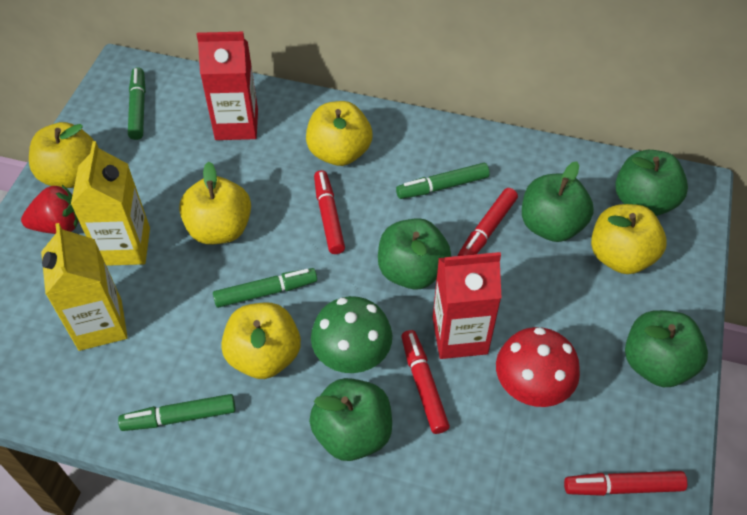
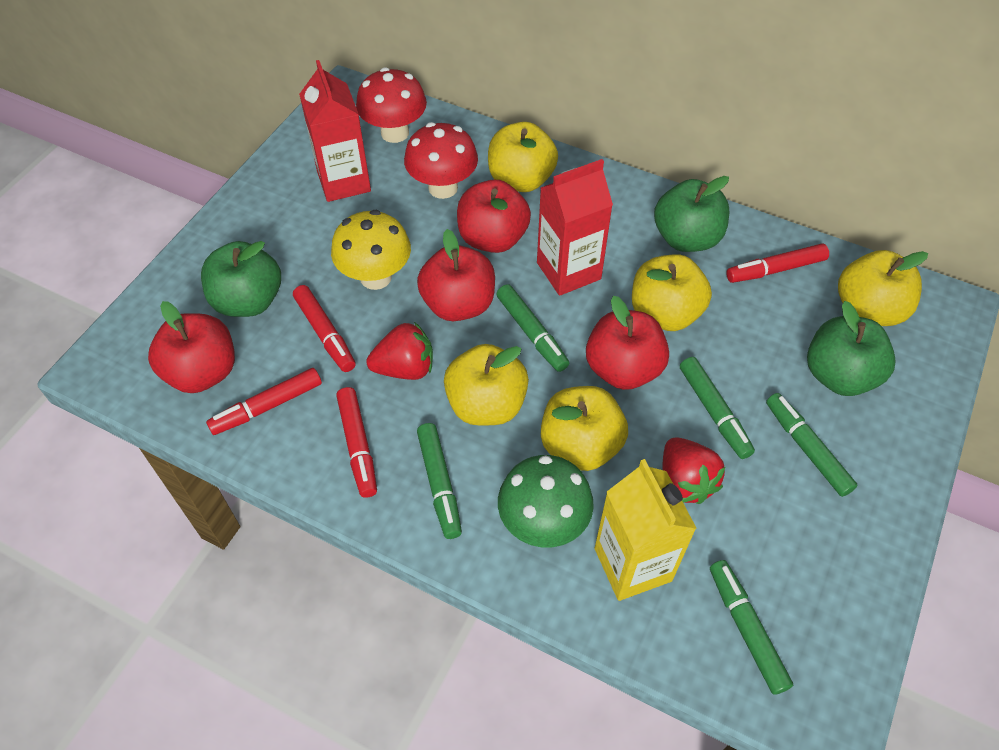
green apple: [309,378,392,461] [378,218,451,289] [522,162,594,242] [615,150,688,216] [625,310,708,387] = 5 -> [201,241,281,317] [654,176,729,252] [807,301,896,396] = 3
green marker: [118,394,236,431] [128,68,146,140] [213,268,317,308] [396,163,490,199] = 4 -> [417,423,462,539] [497,284,569,372] [680,357,755,459] [710,560,793,695] [766,393,858,497] = 5
red apple: none = 0 -> [148,301,235,393] [417,229,495,321] [457,180,531,253] [586,296,669,390] = 4
red mushroom: [496,327,580,407] = 1 -> [356,67,427,143] [404,122,478,199] = 2
red strawberry: [21,185,79,234] = 1 -> [366,322,433,380] [663,437,725,504] = 2
yellow carton: [41,223,128,351] [71,141,150,266] = 2 -> [595,459,697,601] = 1
yellow mushroom: none = 0 -> [331,210,411,290] = 1

